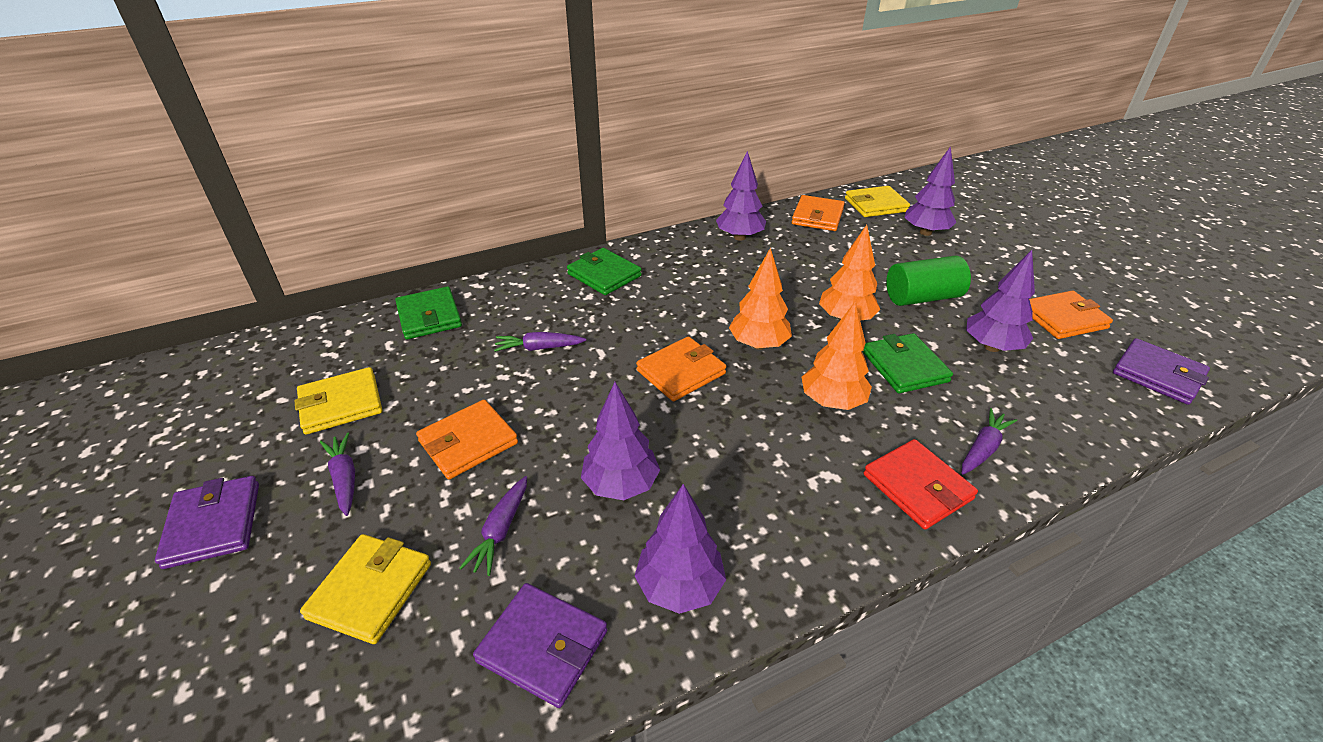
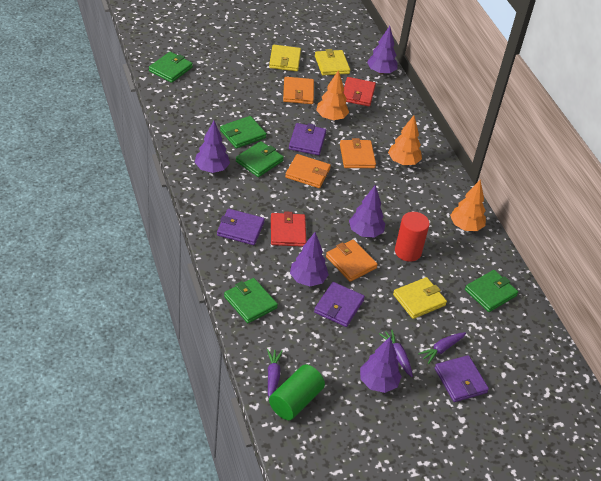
green wallet: [395,286,462,339] [567,248,642,295] [863,333,953,393] = 3 -> [149,52,193,83] [220,116,267,148] [224,278,278,323] [236,141,284,177] [465,270,518,312] = 5
purple carrot: [320,432,355,516] [459,476,527,576] [494,332,586,352] [962,408,1017,475] = 4 -> [267,349,283,397] [379,330,413,377] [418,332,466,364] = 3
purple wallet: [155,476,259,569] [473,583,607,708] [1113,338,1210,405] = 3 -> [217,209,265,245] [289,123,326,155] [314,282,365,327] [435,355,489,402] = 4
red cylinder: none = 0 -> [395,212,430,262] = 1
red wallet: [864,439,978,530] = 1 -> [271,211,306,247] [343,77,376,107] = 2

